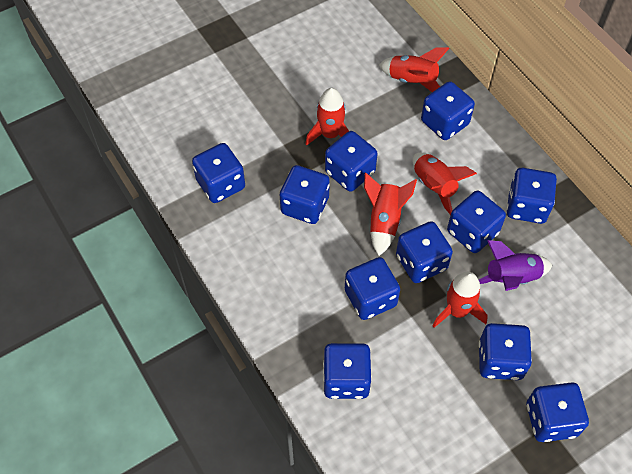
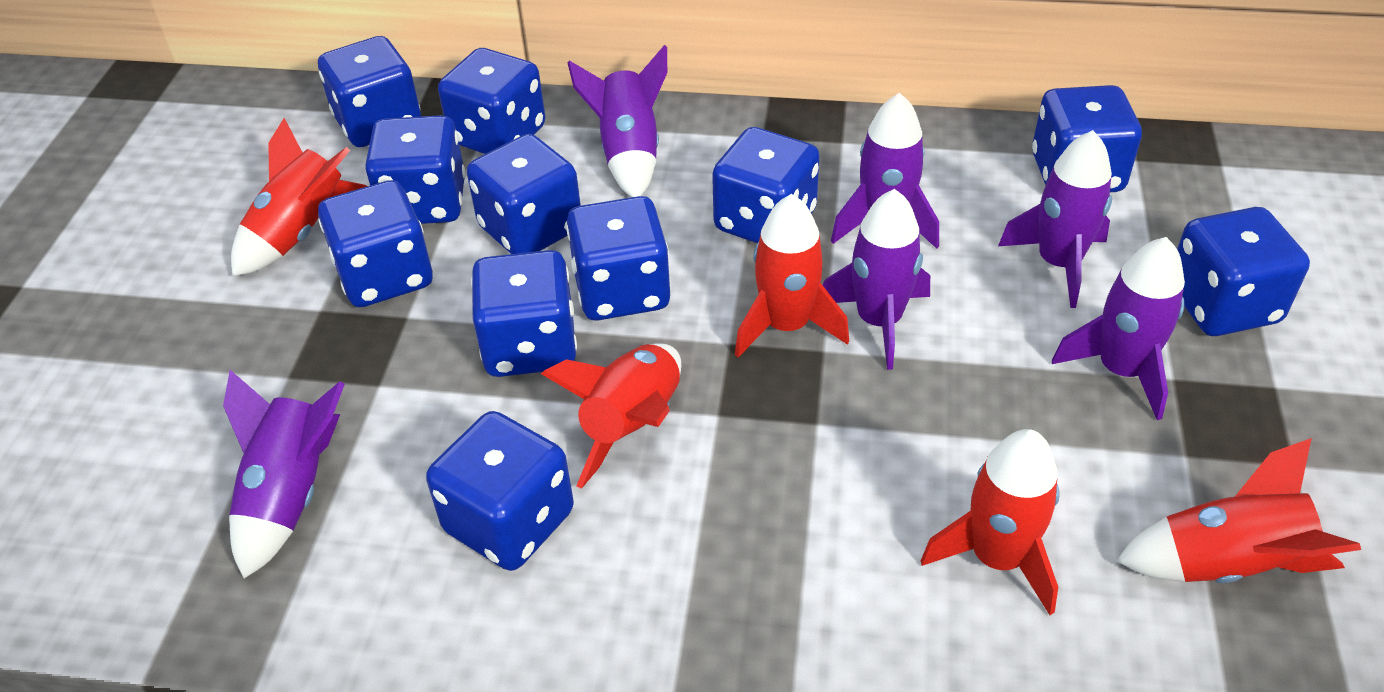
purple rocket: [479,240,552,291] = 1 -> [223,370,345,579] [568,45,667,197] [823,189,930,370] [831,93,939,249] [998,130,1112,308] [1052,237,1185,420] = 6

